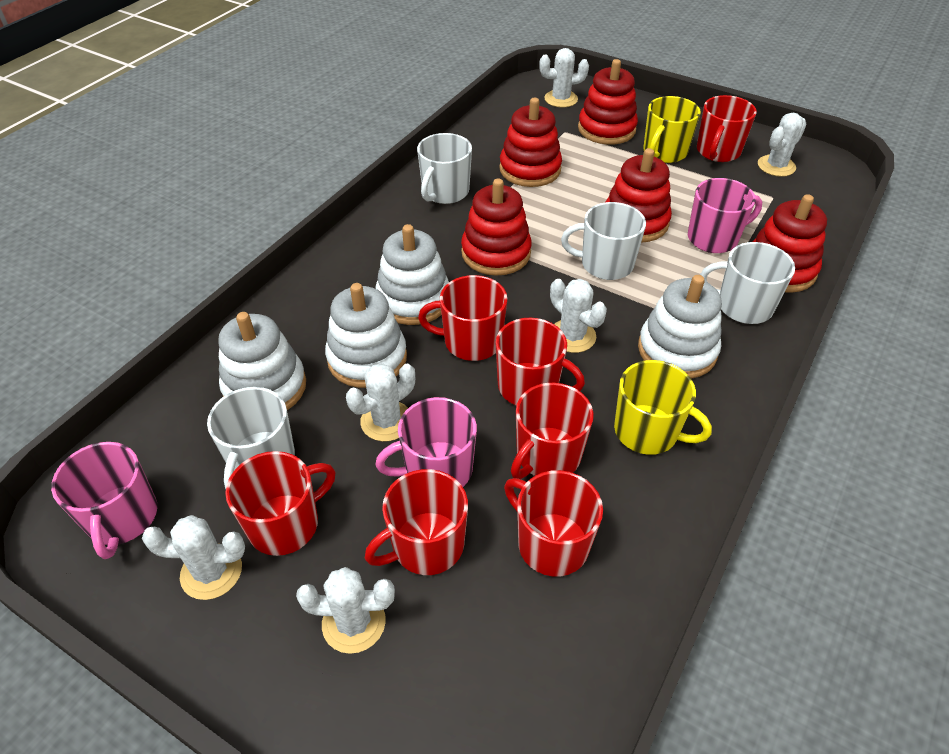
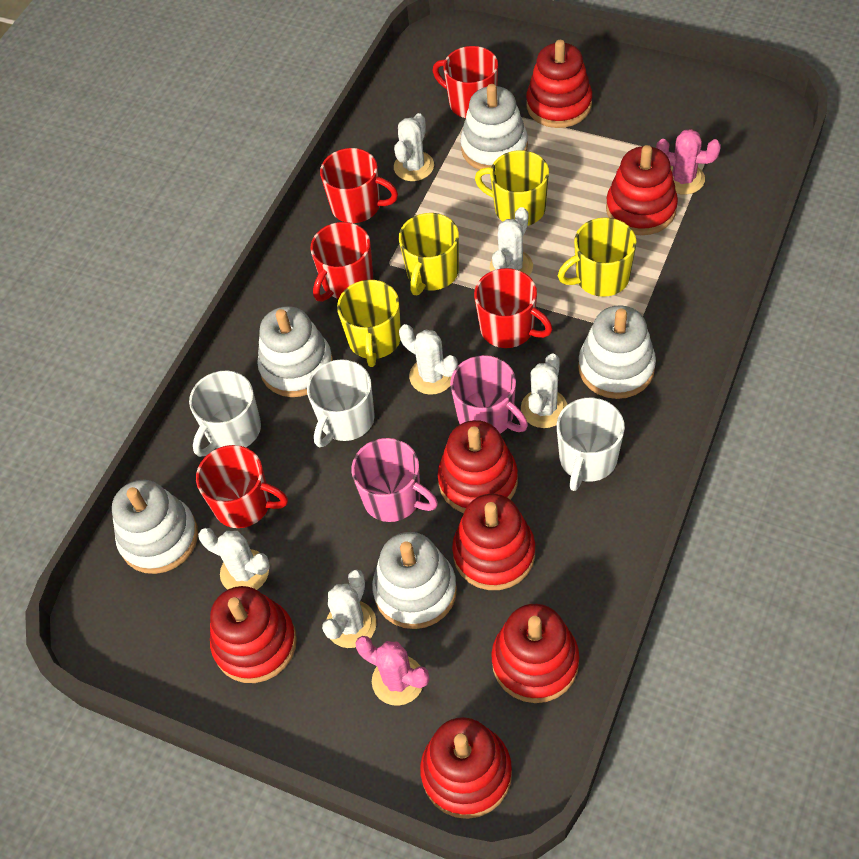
pink cactus: none = 0 -> [355,636,429,706] [656,129,721,195] = 2
pink mug: [51,442,157,559] [375,397,477,487] [688,178,762,253] = 3 -> [351,438,438,522] [450,355,528,433] = 2
red mug: [225,451,336,556] [365,469,468,575] [418,275,508,361] [496,318,585,405] [504,470,603,577] [511,383,594,479] [697,95,757,162] = 7 -> [196,445,288,528] [310,222,373,302] [320,148,398,223] [432,46,498,118] [474,268,552,348] = 5
red stacking toy: [461,179,532,276] [499,98,562,187] [578,59,638,145] [606,148,672,243] [752,194,827,293] = 5 -> [210,586,297,683] [420,717,512,819] [437,420,518,513] [452,494,535,590] [491,604,579,703] [526,40,592,128] [606,145,678,235] = 7
white mug: [207,387,295,489] [417,133,472,204] [561,202,646,280] [700,242,795,324] = 4 -> [189,371,261,457] [307,359,375,447] [557,398,625,491] = 3
white stacking toy: [218,312,306,410] [325,283,407,388] [375,224,449,325] [638,275,722,379] = 4 -> [112,480,198,574] [257,306,333,397] [372,532,457,629] [460,84,528,170] [578,305,656,399] = 5
yellow mug: [614,360,712,455] [643,96,701,163] = 2 -> [337,280,401,367] [399,213,459,295] [475,150,549,226] [558,218,636,297] = 4

